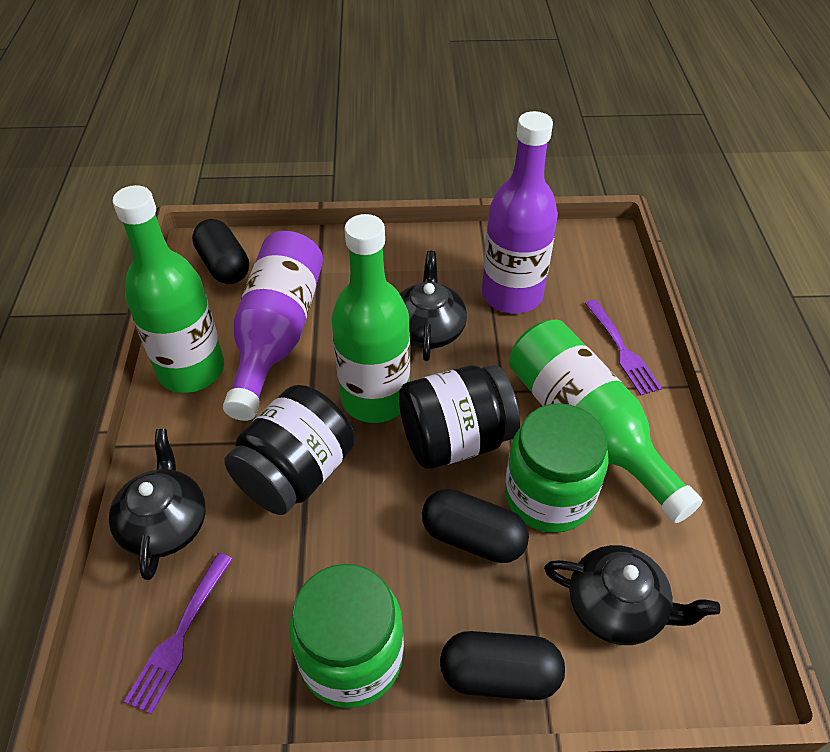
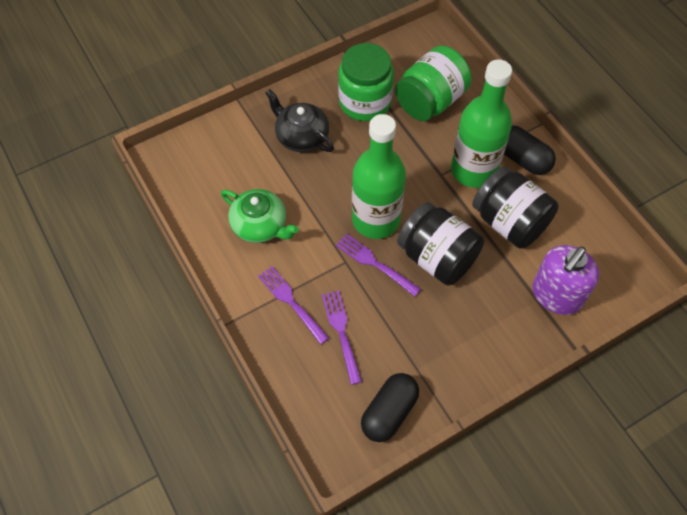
black capsule: [192,219,249,284] [422,489,529,563] [440,631,565,700] = 3 -> [361,373,419,442] [504,125,556,175] = 2
black teapot: [109,429,206,580] [400,251,467,361] [544,545,720,645] = 3 -> [266,89,334,152] = 1
green bottle: [112,185,224,393] [331,214,410,423] [509,320,703,523] = 3 -> [352,114,406,239] [451,59,512,188] = 2
green teapot: none = 0 -> [221,189,299,243] = 1
purple bottle: [223,231,323,421] [482,111,558,313] = 2 -> none = 0
purple fork: [124,553,233,714] [585,299,662,396] = 2 -> [258,266,329,345] [322,290,362,385] [336,234,421,297] = 3
purple soap dispenser: none = 0 -> [532,245,600,315] = 1

